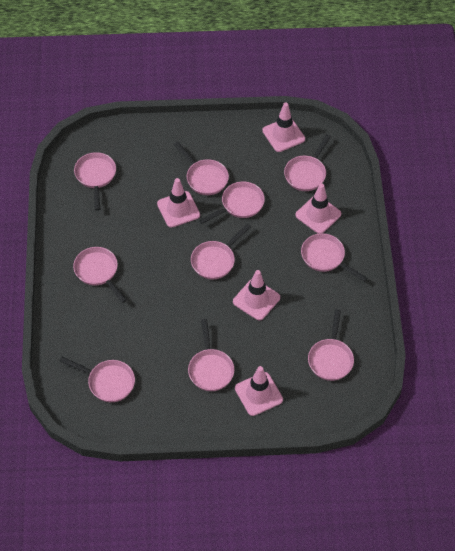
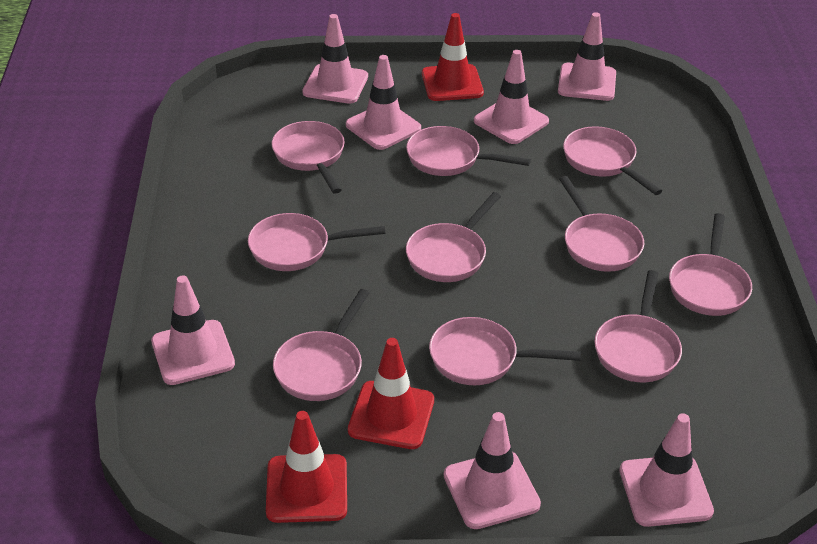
pink traffic cone: [157,178,200,228] [233,270,280,320] [235,366,283,416] [262,103,305,152] [295,183,341,234] = 5 -> [151,275,235,385] [302,14,368,104] [346,55,421,150] [444,412,541,529] [474,50,549,144] [558,12,616,101] [619,413,714,527] = 7
red traffic cone: none = 0 -> [266,411,347,523] [348,338,434,449] [422,13,484,101] = 3

